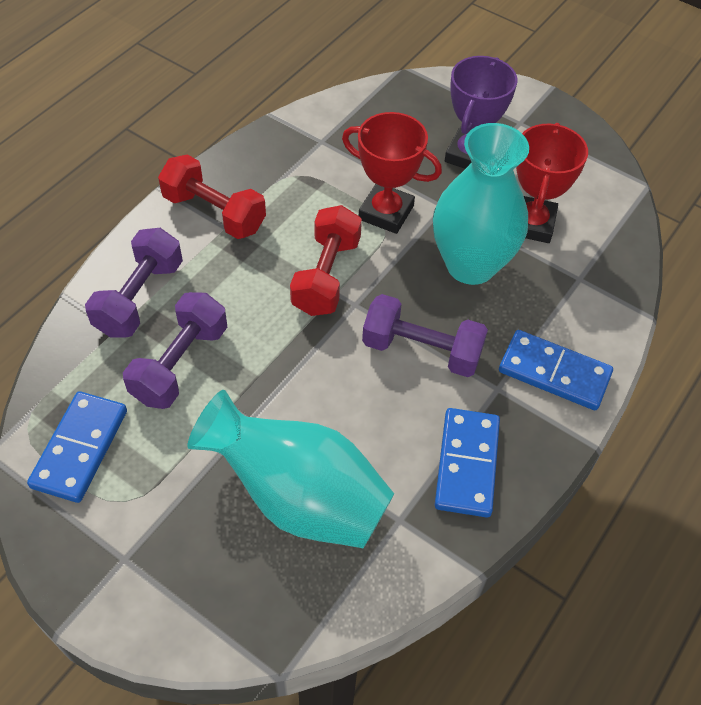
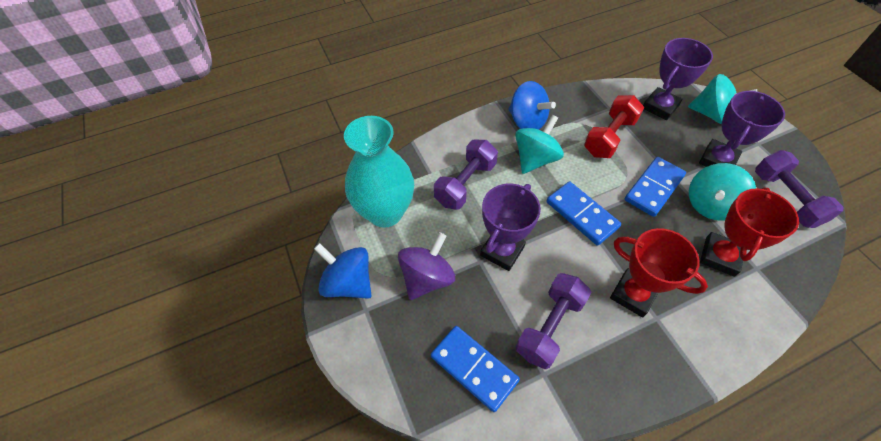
blue spinning top: none = 0 -> [314,243,372,299] [508,81,556,130] = 2
purple spinning top: none = 0 -> [398,232,455,300] = 1
purple trophy: [445,56,517,169] = 1 -> [480,184,541,271] [643,38,713,120] [699,91,785,167] = 3
red dumbbell: [158,155,266,239] [290,205,362,316] = 2 -> [584,95,644,158] = 1
turquoise spinning top: none = 0 -> [515,115,564,174] [688,74,758,124] [689,163,756,221] = 3
turquoise vase: [188,390,394,548] [433,123,529,285] = 2 -> [344,116,414,228] = 1

